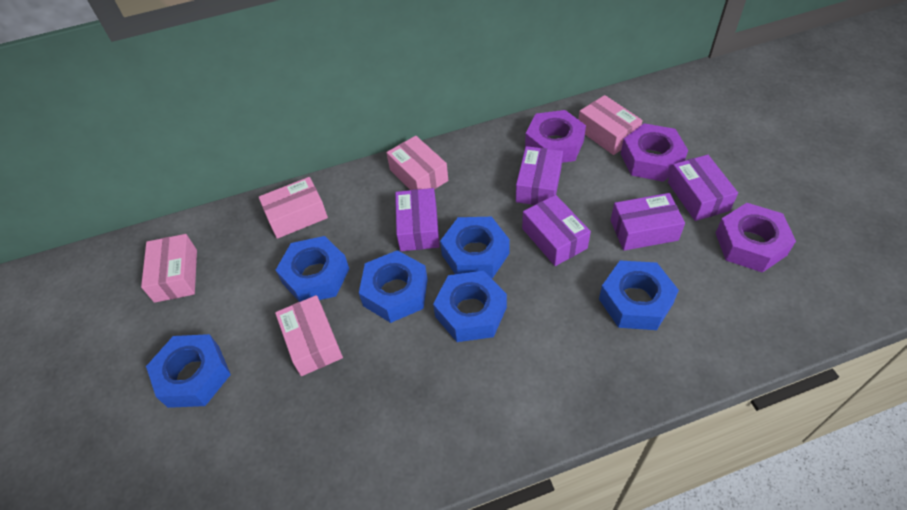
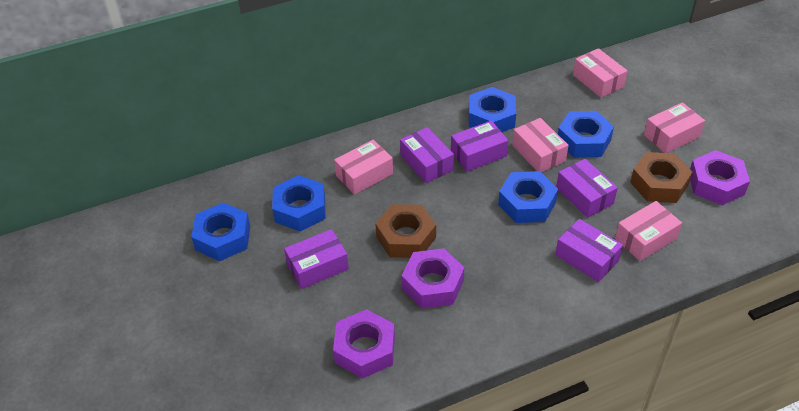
blue nut: [146,334,231,408] [276,236,349,302] [359,250,428,323] [433,271,507,342] [440,217,510,278] [599,261,679,330] = 6 -> [191,203,250,261] [272,175,326,232] [469,87,516,132] [498,171,558,223] [558,111,614,158] = 5
brown nut: none = 0 -> [375,204,436,258] [630,152,693,203] = 2

